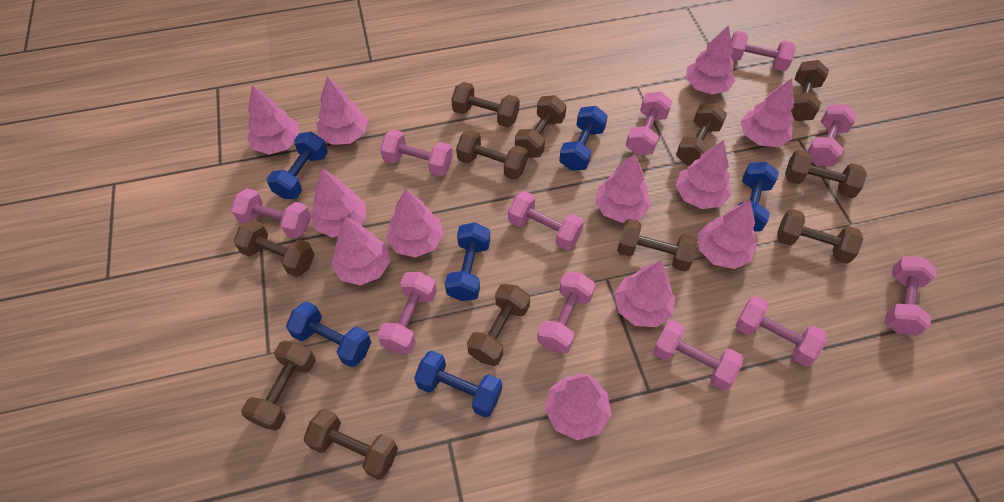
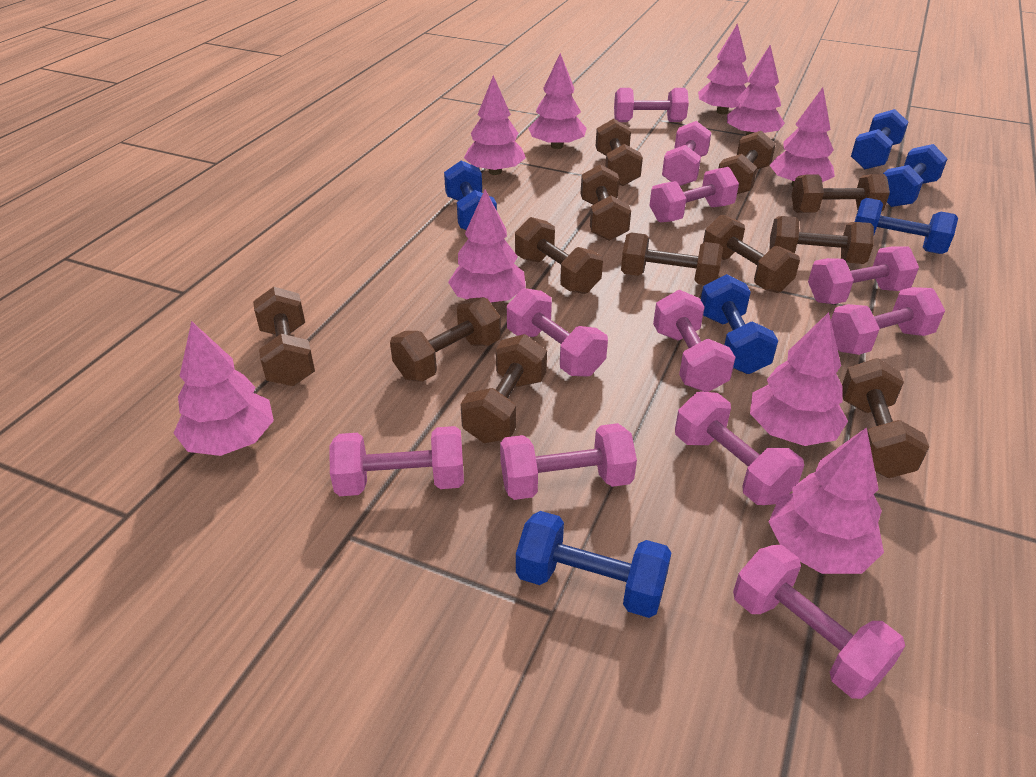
pink tree: [247,85,299,155] [310,169,366,237] [316,76,368,145] [331,217,390,285] [386,189,444,258] [545,374,611,440] [595,154,651,223] [614,261,675,327] [676,140,731,209] [686,25,735,95] [698,200,756,269] [741,78,794,147] = 12 -> [173,321,274,456] [448,190,526,304] [464,75,526,175] [528,53,587,149] [698,23,748,115] [727,45,785,135] [750,312,848,446] [769,87,835,187] [769,427,884,574] = 9

